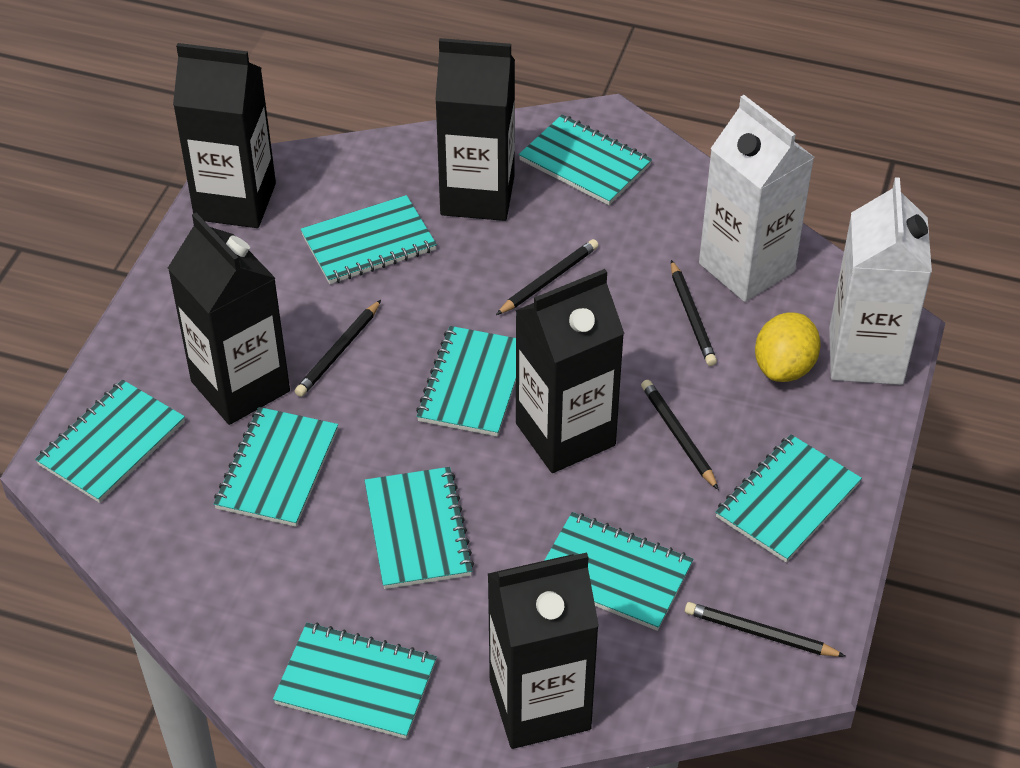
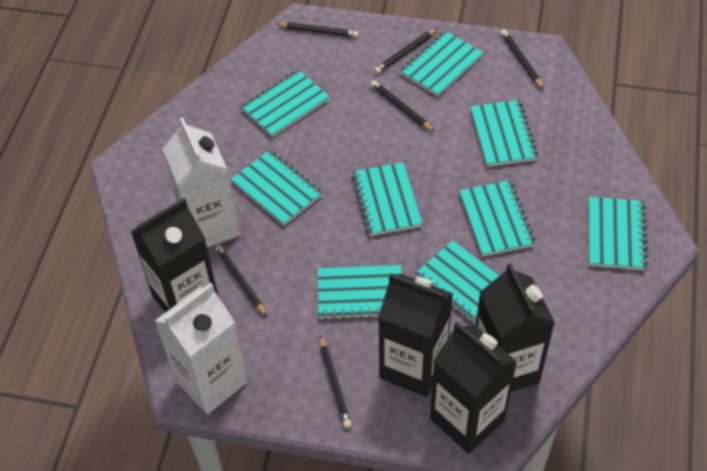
black carton: [168,213,290,425] [173,43,276,228] [435,38,515,221] [488,552,599,749] [515,269,625,473] = 5 -> [131,198,219,313] [378,273,453,397] [430,322,517,454] [476,263,555,392] = 4
black pencil: [295,300,381,397] [496,239,599,315] [641,380,719,490] [671,260,717,366] [685,602,846,657] = 5 -> [215,245,267,317] [276,22,359,37] [320,335,352,428] [371,80,435,132] [374,28,438,74] [501,30,544,90] = 6
yellow lemon: [755,312,821,382] = 1 -> none = 0

